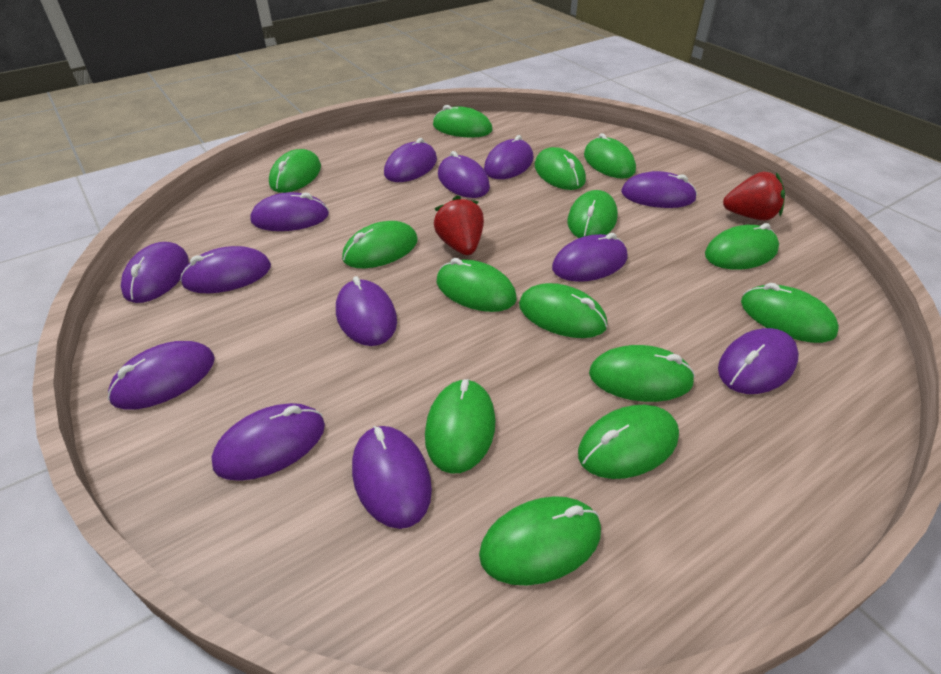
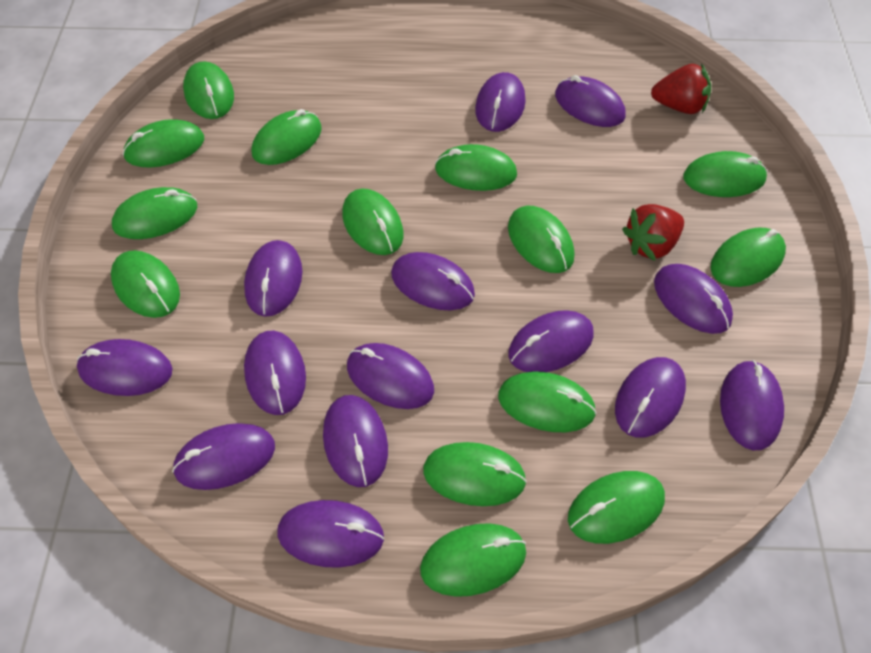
purple mouse: [108,341,215,410] [121,242,189,303] [180,246,271,293] [211,403,325,481] [250,192,329,231] [336,276,397,346] [352,426,432,529] [384,138,437,182] [438,151,490,198] [484,135,533,179] [552,233,627,282] [621,171,697,208] [718,328,799,394] = 13 -> [77,339,172,396] [172,423,275,490] [244,240,302,317] [244,331,306,415] [278,500,384,568] [323,395,388,487] [347,343,434,409] [391,252,475,310] [475,72,525,132] [508,310,594,372] [555,75,626,127] [615,357,686,438] [654,264,733,334] [720,360,784,450] = 14

